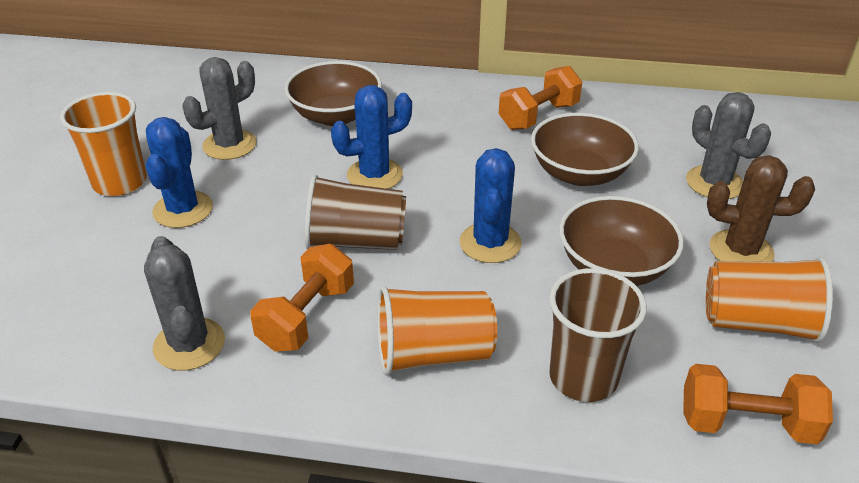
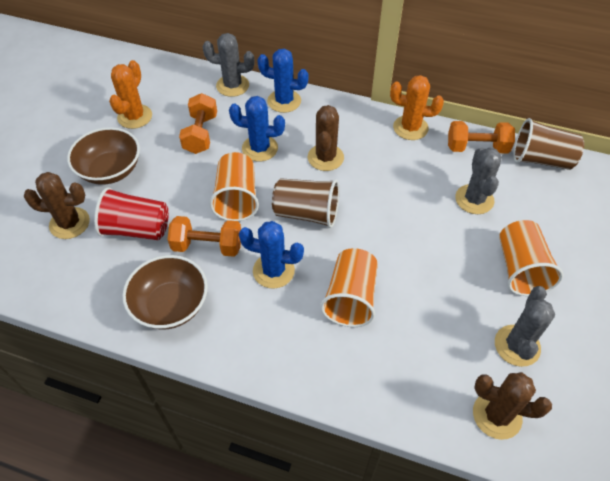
brown bowl: [284,61,382,126] [531,113,639,186] [559,196,684,286] = 3 -> [67,127,140,185] [123,255,208,330] = 2
brown cactus: [707,155,815,262] = 1 -> [24,172,90,239] [308,105,344,171] [473,372,552,440] = 3
orange cactus: none = 0 -> [109,60,152,129] [390,75,444,140] = 2
red cup: none = 0 -> [94,187,169,240] = 1

